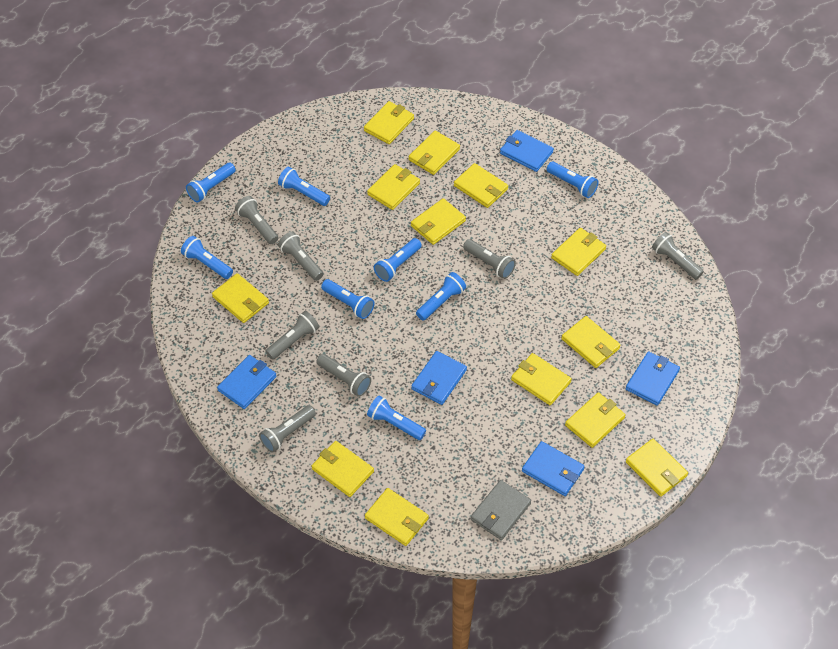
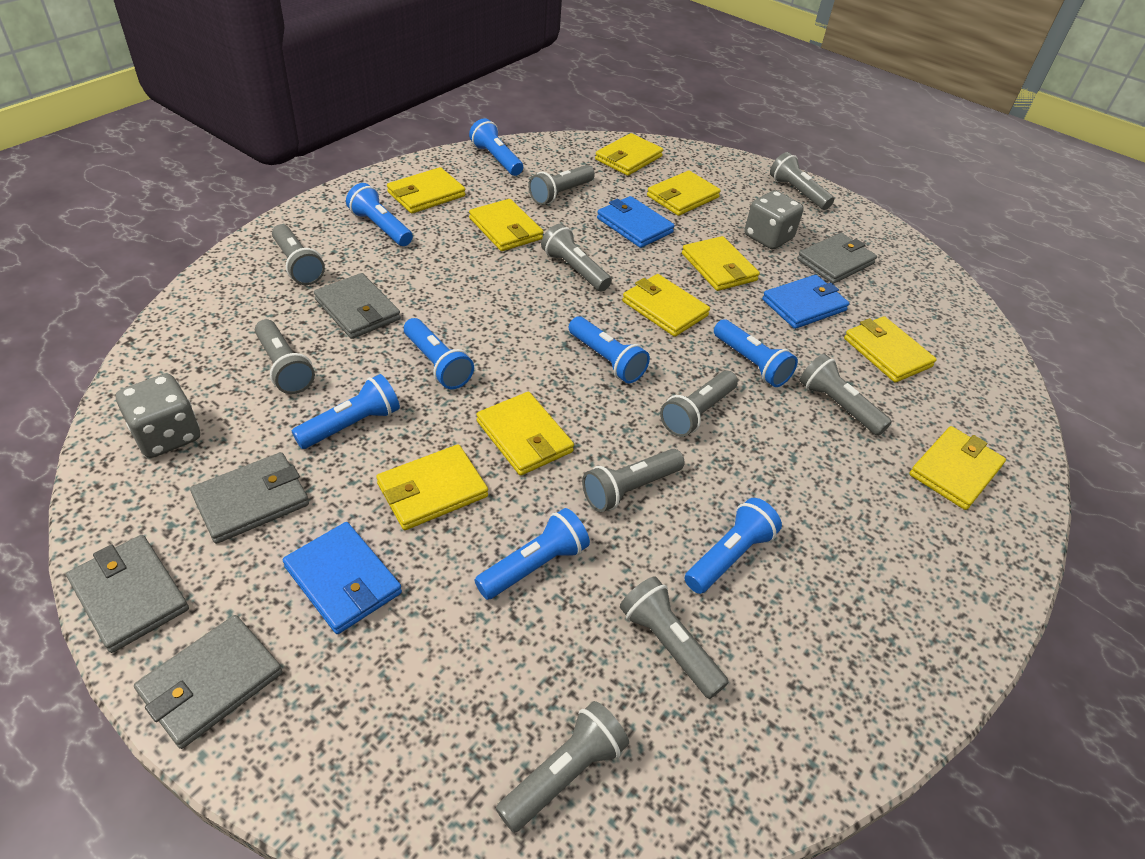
blue wallet: [217,355,277,409] [411,351,467,405] [500,130,554,172] [522,441,585,496] [626,352,680,406] = 5 -> [283,522,402,634] [597,196,675,248] [762,275,849,329] = 3
grey dice: none = 0 -> [116,374,200,458] [745,190,804,250] = 2
grey flashlight: [235,196,279,244] [259,405,316,453] [266,311,319,360] [278,232,324,281] [316,354,371,397] [463,239,516,279] [652,232,704,280] = 7 -> [255,319,315,394] [272,224,325,285] [496,701,629,833] [528,165,595,205] [541,224,612,292] [582,449,685,512] [620,576,729,699] [660,371,738,437] [770,152,834,210] [800,354,892,436] = 10
grey wallet: [471,480,531,540] = 1 -> [66,535,189,653] [134,615,282,749] [190,452,309,544] [314,273,401,339] [797,233,877,284] = 5
yellow wallet: [212,273,269,323] [311,441,374,497] [364,101,414,144] [365,488,429,546] [367,164,420,210] [409,131,460,175] [411,198,466,245] [454,163,508,208] [511,353,572,405] [551,228,606,276] [561,316,621,368] [565,392,626,448] [626,439,688,497] = 13 -> [376,444,488,530] [387,167,465,214] [469,199,543,251] [476,392,574,476] [595,133,663,176] [622,274,710,337] [647,171,721,216] [682,236,760,291] [844,316,937,383] [909,426,1006,510] = 10

